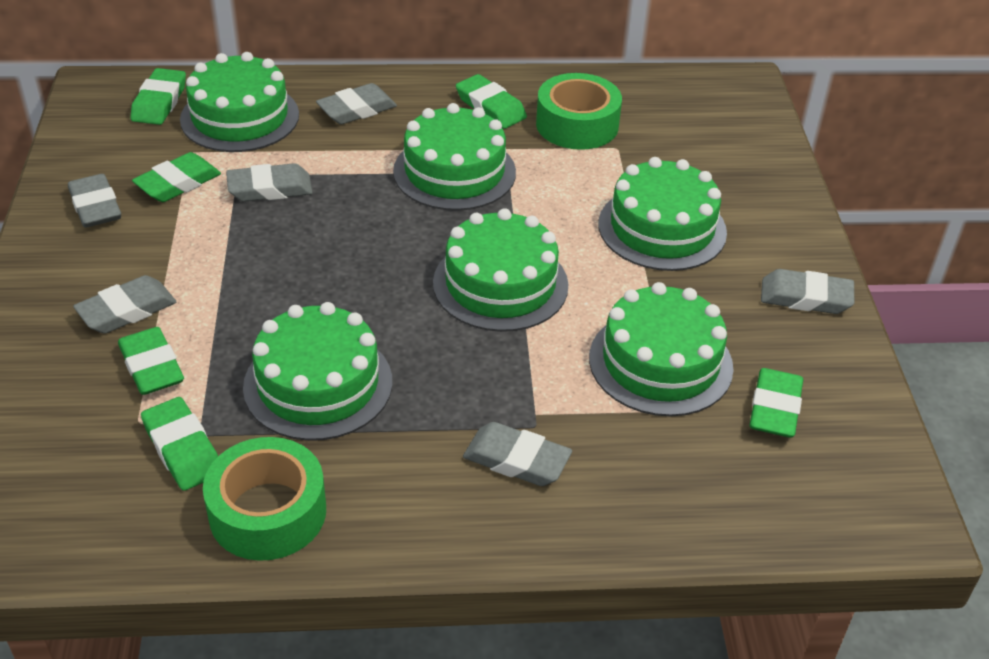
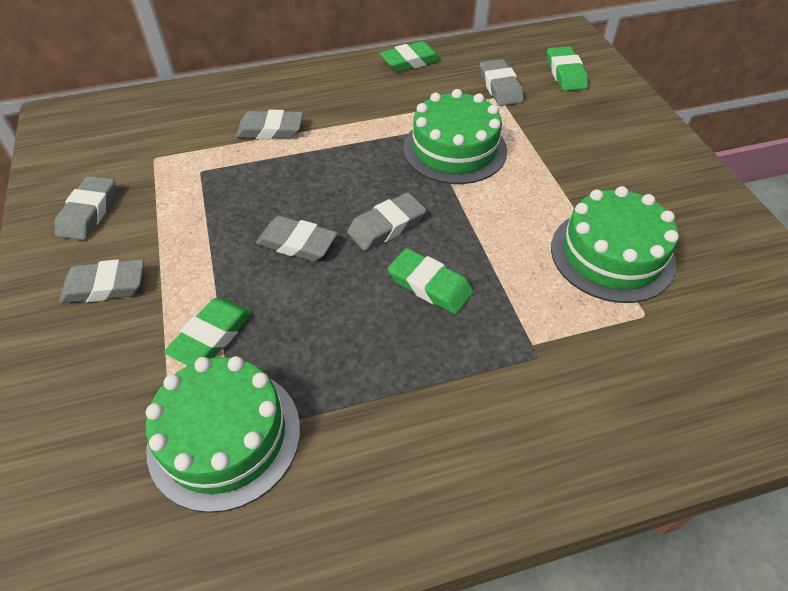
green cake: [180,52,299,152] [243,302,392,441] [393,103,516,211] [433,208,569,332] [589,282,734,416] [598,157,727,271] = 6 -> [146,356,300,513] [403,89,507,184] [551,186,679,303] = 3
green eraser: [118,327,184,395] [130,68,186,125] [132,152,221,202] [141,397,218,491] [456,74,527,129] [749,368,803,438] = 6 -> [164,298,252,366] [380,41,441,72] [388,248,474,315] [547,46,588,91] = 4
green tape: [203,437,326,561] [536,73,622,150] = 2 -> none = 0

